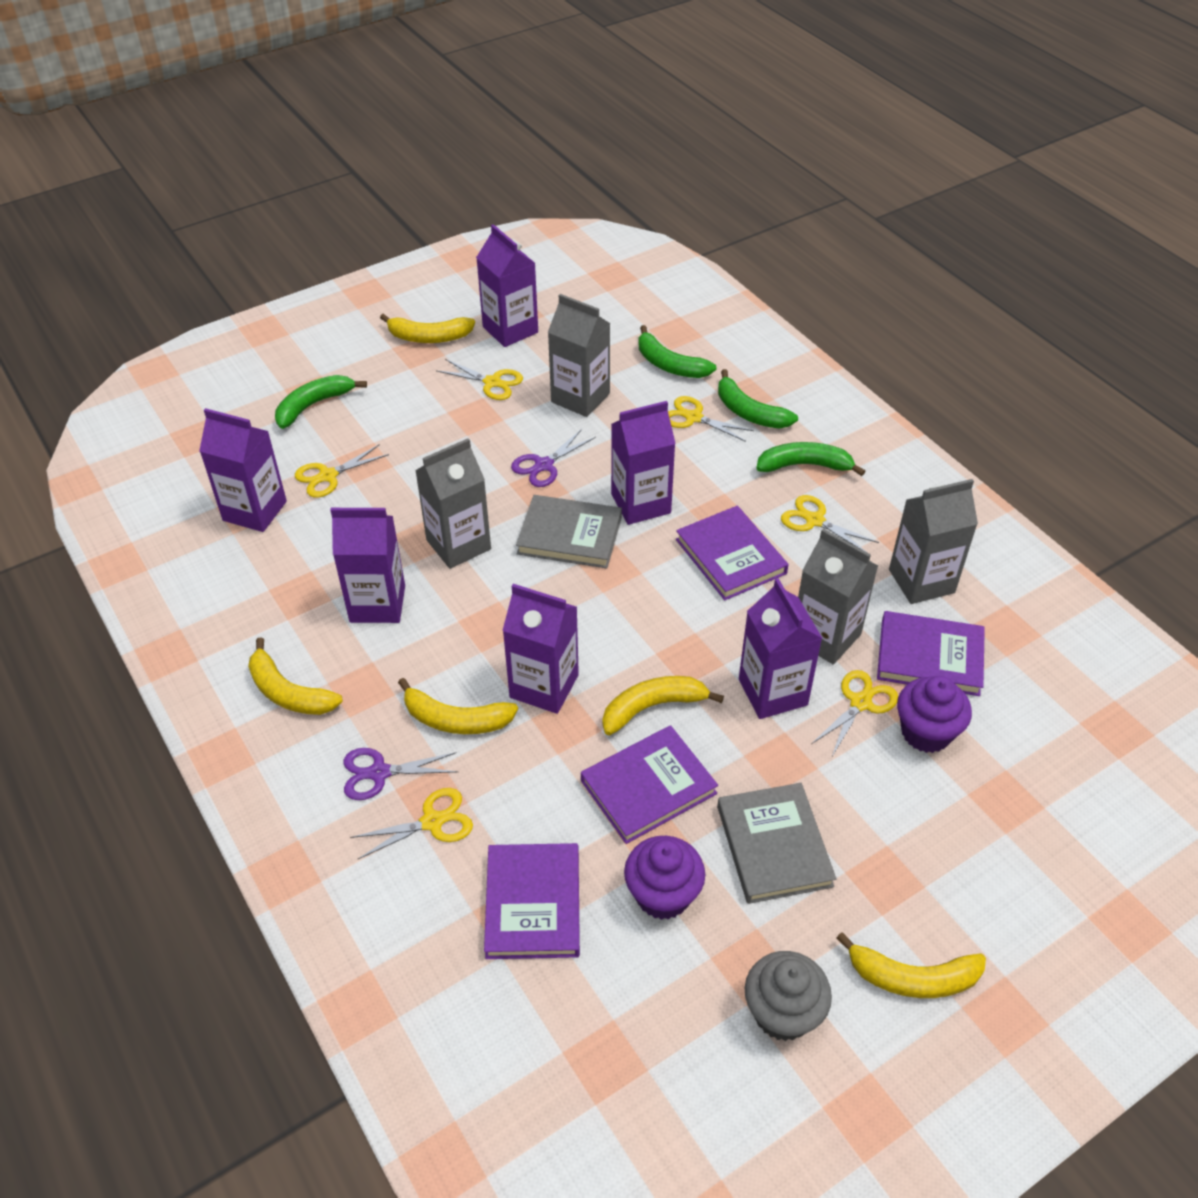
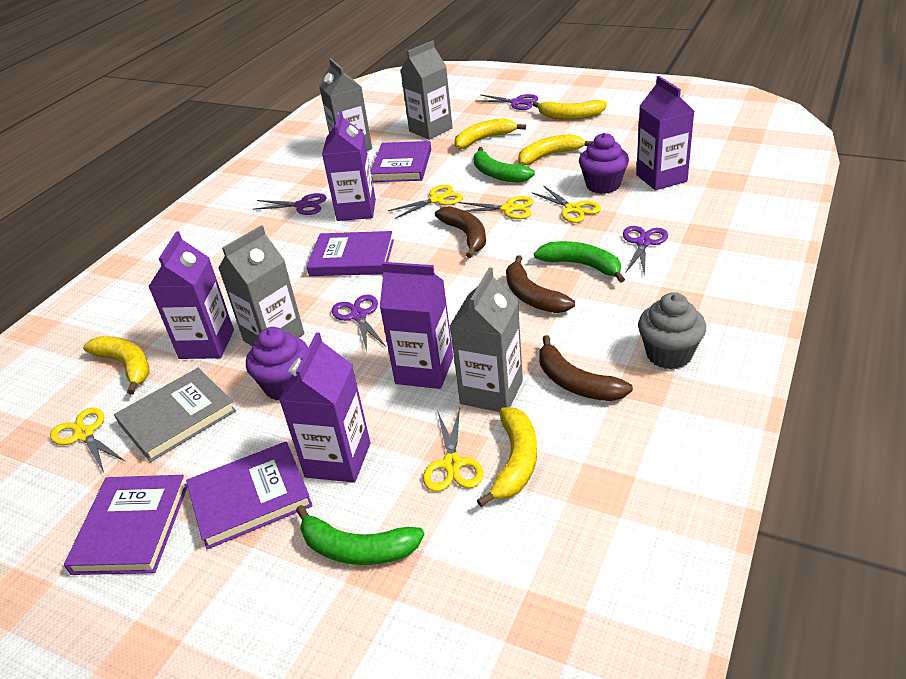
brown banana: none = 0 -> [435,206,486,258] [506,255,575,313] [539,335,633,401] = 3
green banana: [275,375,367,429] [638,325,717,378] [718,369,798,428] [756,442,865,476] = 4 -> [296,505,424,565] [473,147,535,183] [534,241,625,283] = 3
grey book: [516,495,622,569] [717,783,837,904] = 2 -> [114,368,236,462] = 1
purple carton: [199,408,287,532] [330,508,405,623] [476,224,538,347] [502,584,579,714] [611,401,676,525] [739,578,822,719] = 6 -> [148,231,234,359] [279,333,370,483] [322,110,376,221] [380,262,453,389] [636,76,694,190] = 5
purple scissors: [344,748,458,800] [511,429,596,487] = 2 -> [253,193,327,215] [332,295,386,351] [477,94,538,110] [623,226,668,276] = 4
yellow scissors: [295,444,389,498] [350,788,473,859] [436,359,523,400] [668,396,754,442] [781,495,879,552] [811,670,898,756] = 6 -> [50,408,126,472] [388,185,463,219] [423,407,484,492] [458,196,534,219] [531,186,601,223] = 5

